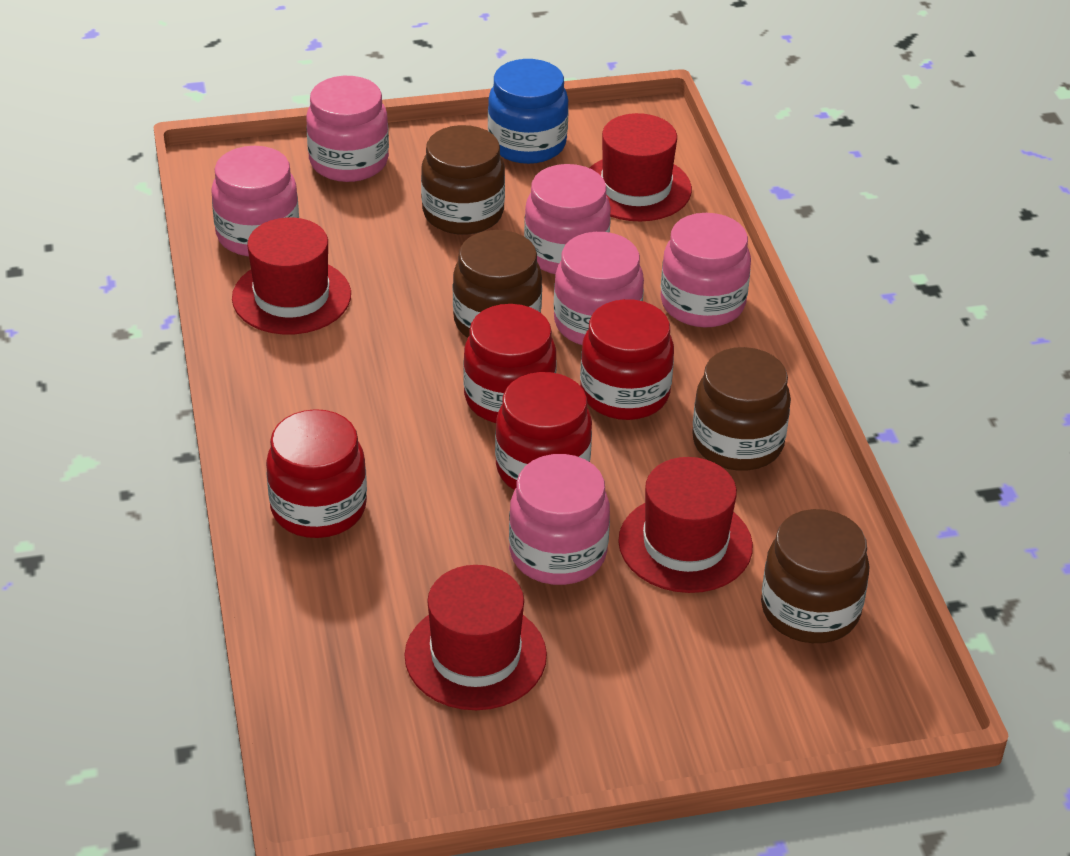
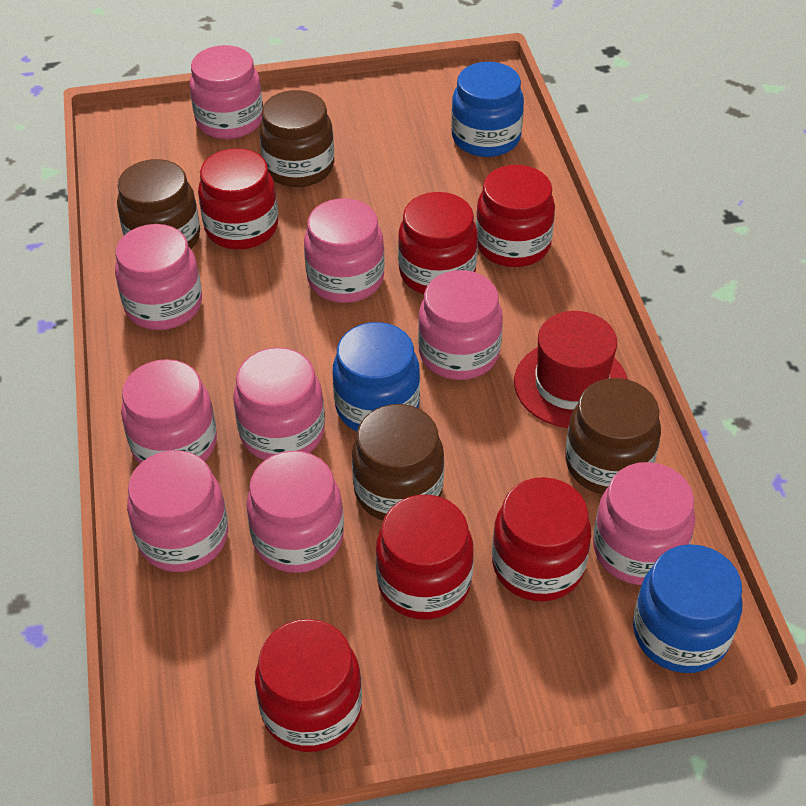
blue jar: [488,59,569,164] = 1 -> [333,322,420,431] [451,62,524,157] [633,544,742,673] = 3
pink jar: [211,146,299,256] [306,76,389,182] [509,454,610,585] [524,164,611,274] [554,232,644,345] [660,213,751,327] = 6 -> [115,224,202,330] [121,359,217,464] [127,450,228,572] [190,45,263,139] [233,347,325,460] [246,451,344,573] [304,198,385,303] [418,270,503,380] [593,462,695,585] = 9
red hat: [232,217,351,334] [405,565,547,710] [590,113,692,222] [618,457,753,593] = 4 -> [514,311,628,428] = 1
red jar: [266,409,367,538] [463,304,557,423] [495,372,592,490] [580,299,674,420] = 4 -> [198,148,278,250] [255,619,362,752] [376,495,474,619] [398,192,478,294] [476,165,555,267] [492,477,591,601] = 6

